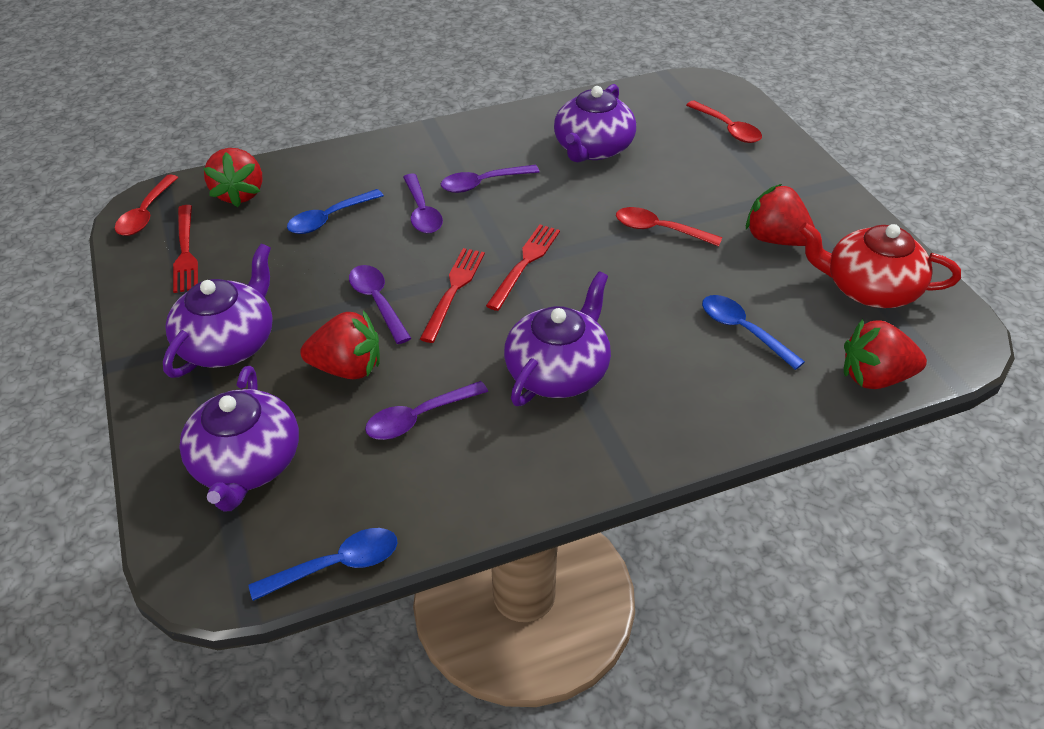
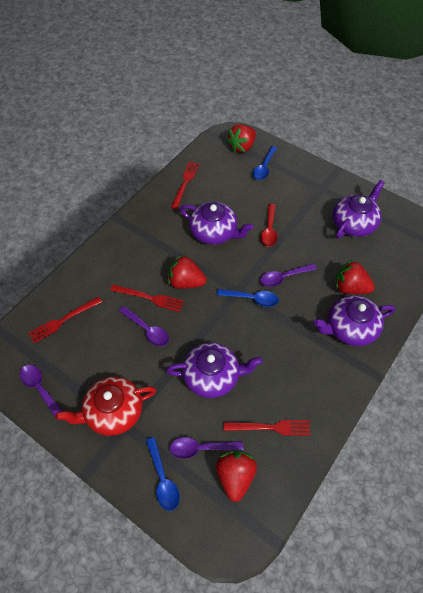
red fork: [173,205,198,293] [420,248,485,343] [486,225,560,311] = 3 -> [29,297,102,343] [110,284,184,312] [171,161,199,209] [224,420,311,436] = 4
red spoon: [115,174,178,236] [616,207,723,246] [686,101,762,143] = 3 -> [260,204,277,247] = 1

